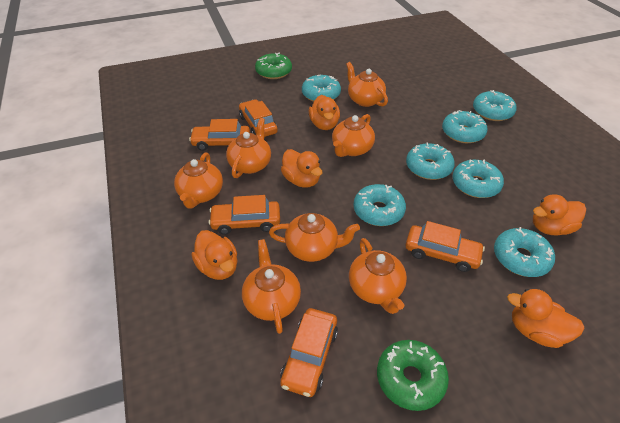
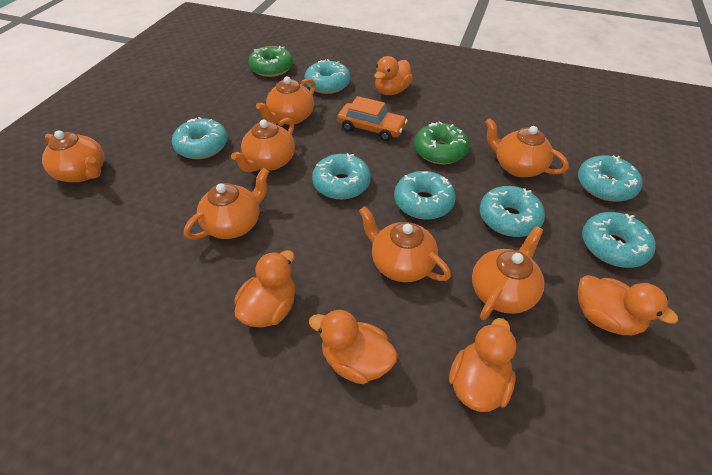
orange car: [189,119,250,151] [208,195,280,235] [239,99,278,137] [280,308,338,397] [405,221,485,272] = 5 -> [337,96,408,141] = 1

